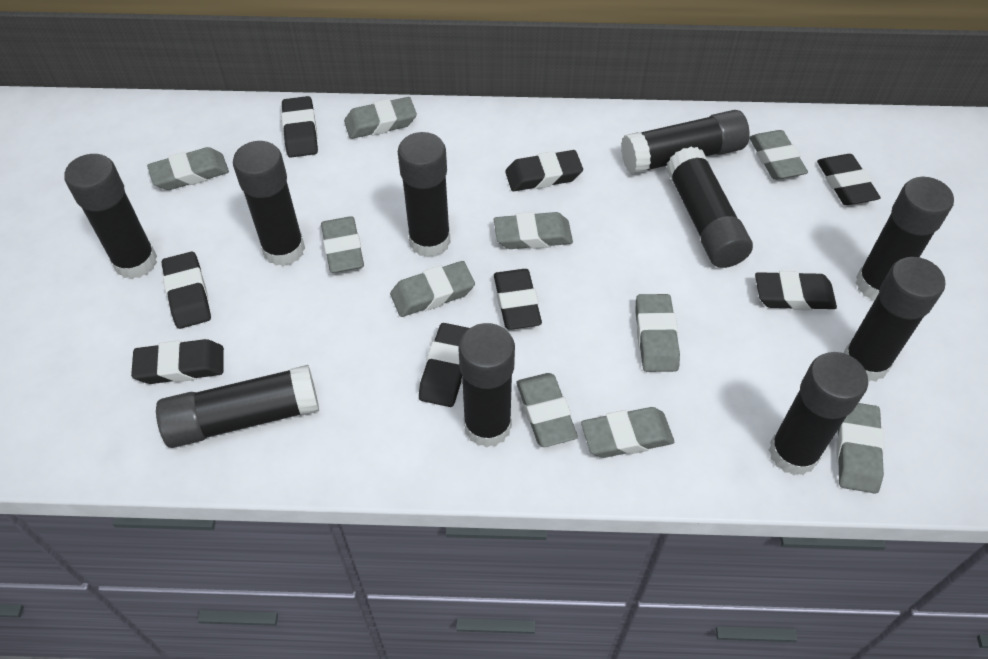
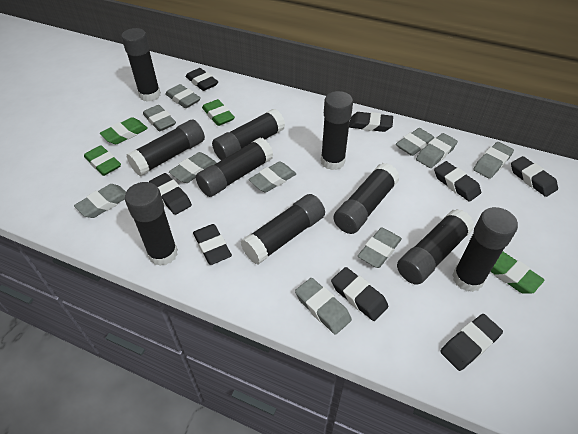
green eraser: none = 0 -> [84,145,121,176] [100,117,148,144] [202,99,235,126] [490,251,545,294] = 4

